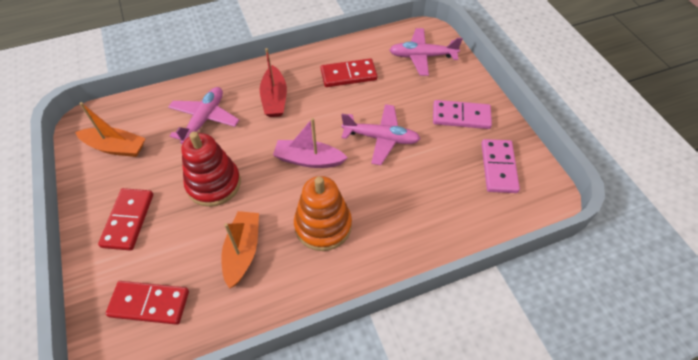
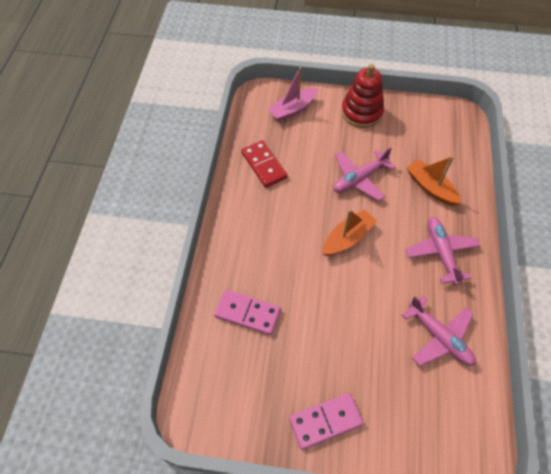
orange stacking toy: [294,176,352,251] = 1 -> none = 0
red boat: [260,48,287,117] = 1 -> none = 0
red domino: [98,188,153,251] [106,281,189,325] [320,58,377,87] = 3 -> [241,140,288,188] = 1

